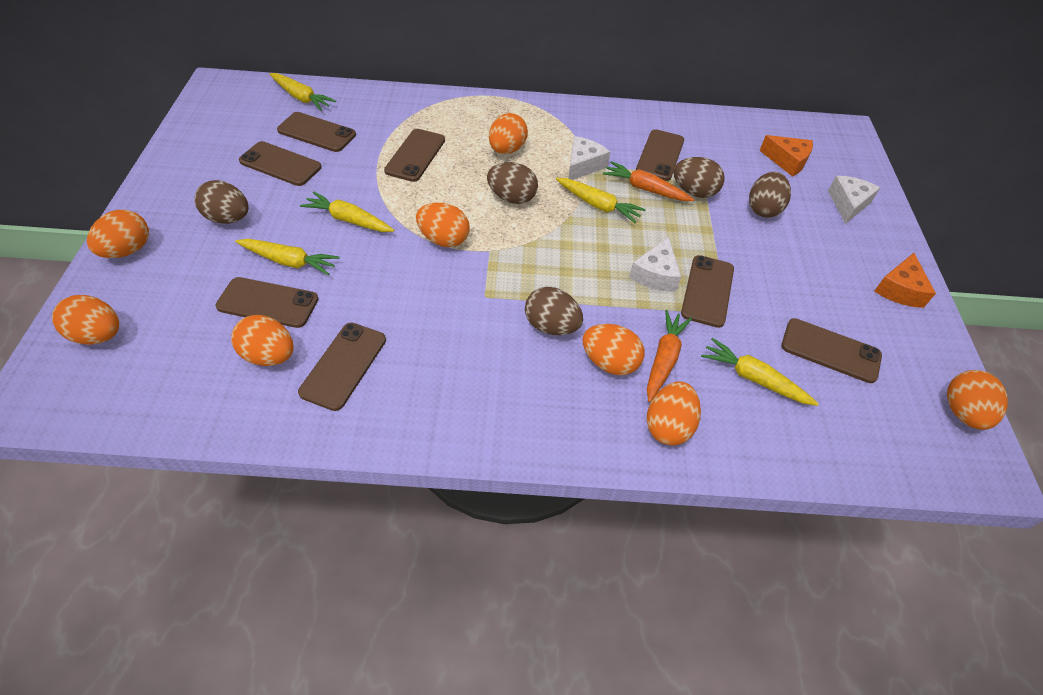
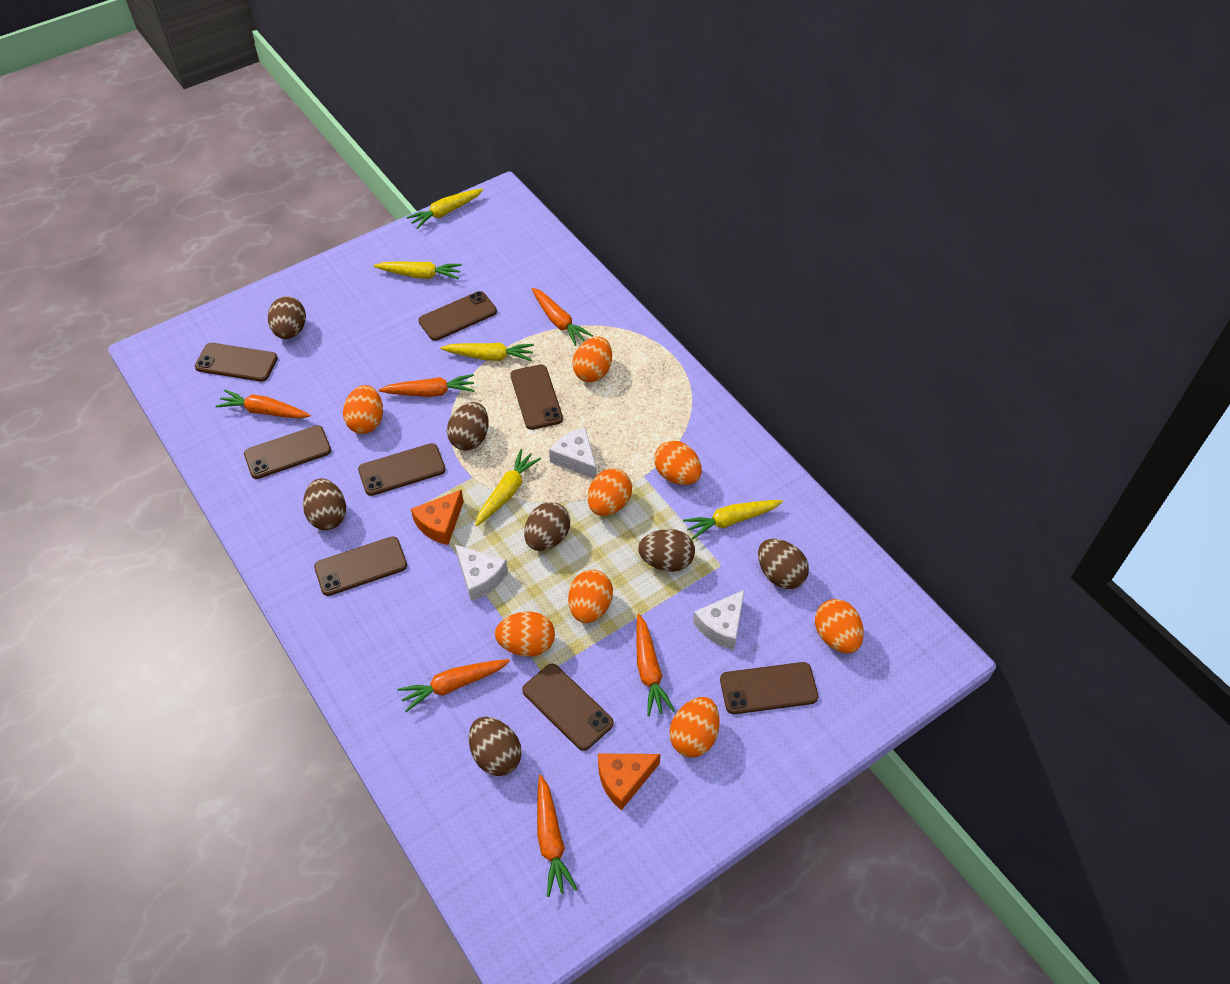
brown egg: [194,180,249,224] [487,162,538,204] [525,287,583,335] [674,157,725,198] [749,172,791,218] = 5 -> [268,296,306,339] [303,478,346,530] [447,402,489,451] [469,717,522,776] [524,502,570,551] [638,529,695,572] [758,539,809,589] = 7
orange carrot: [603,161,694,201] [647,310,692,402] = 2 -> [216,390,310,419] [379,374,475,397] [398,659,510,712] [531,288,593,346] [537,775,578,897] [636,614,675,716] = 6

